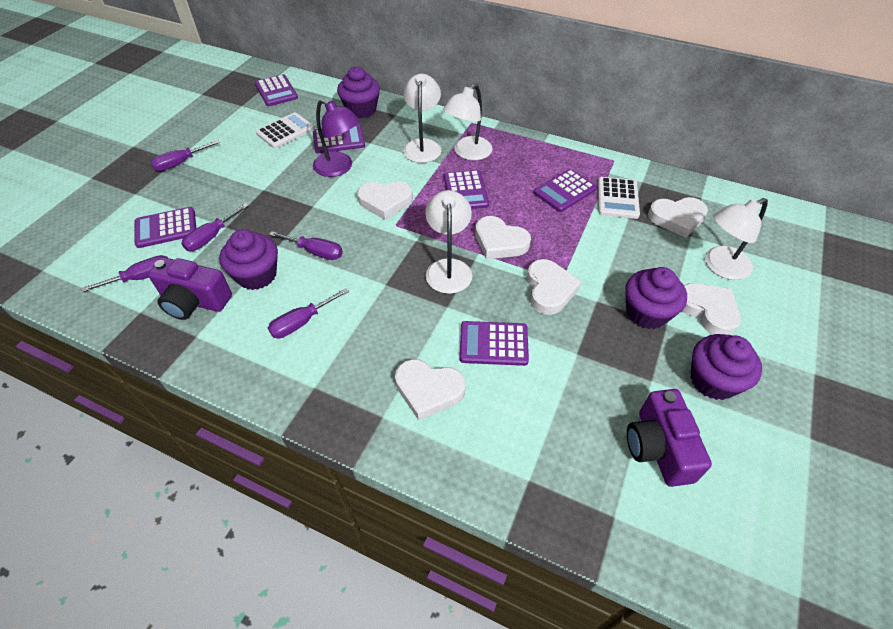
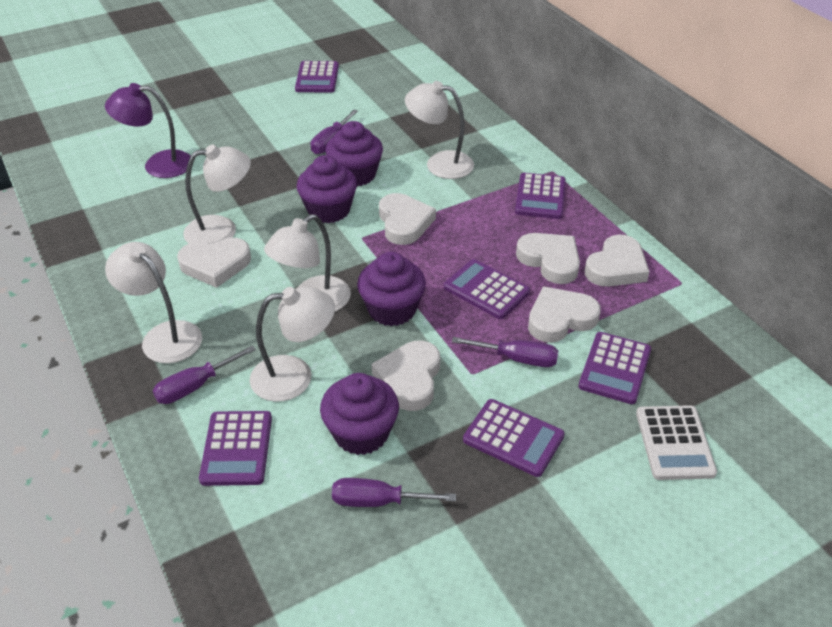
purple camera: [148,257,232,320] [627,389,712,487] = 2 -> none = 0
purple screwdriver: [81,255,168,292] [150,140,220,171] [181,203,249,251] [268,288,349,338] [269,231,343,260] = 5 -> [153,346,256,404] [310,110,358,154] [332,478,456,507] [452,337,558,367] = 4
white calculator: [256,112,314,149] [598,177,640,219] = 2 -> [636,405,717,480] = 1
white lamp: [403,74,441,163] [425,190,472,294] [443,84,493,160] [705,198,768,280] = 4 -> [105,242,202,363] [183,145,251,244] [250,287,335,402] [264,214,351,312] [405,81,474,179] = 5

